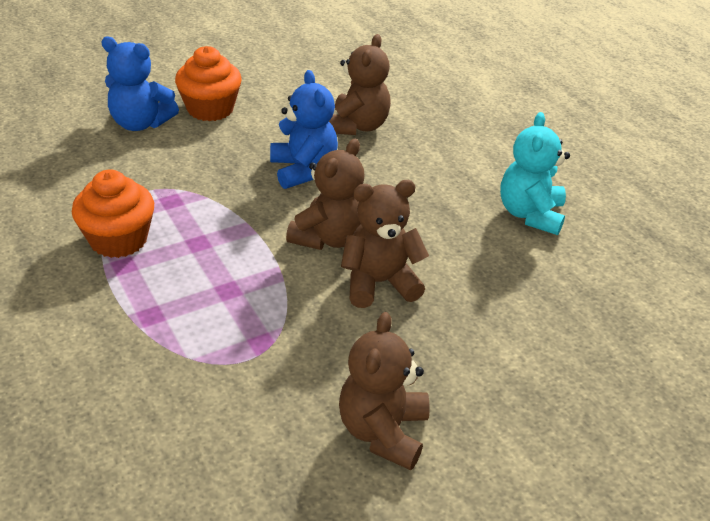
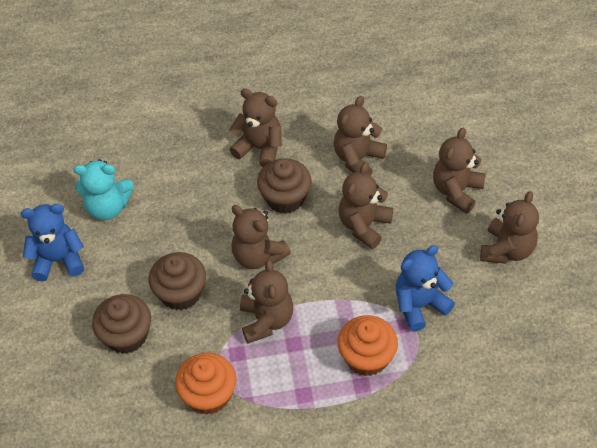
brown cupcake: none = 0 -> [92,294,151,354] [149,252,206,310] [257,159,311,214] = 3
brown teddy bear: [286,139,365,250] [329,34,391,135] [339,312,430,470] [341,180,429,308] = 4 -> [229,88,282,167] [231,205,291,269] [240,259,293,344] [334,96,387,175] [339,162,393,249] [433,128,486,214] [480,191,539,264] = 7

